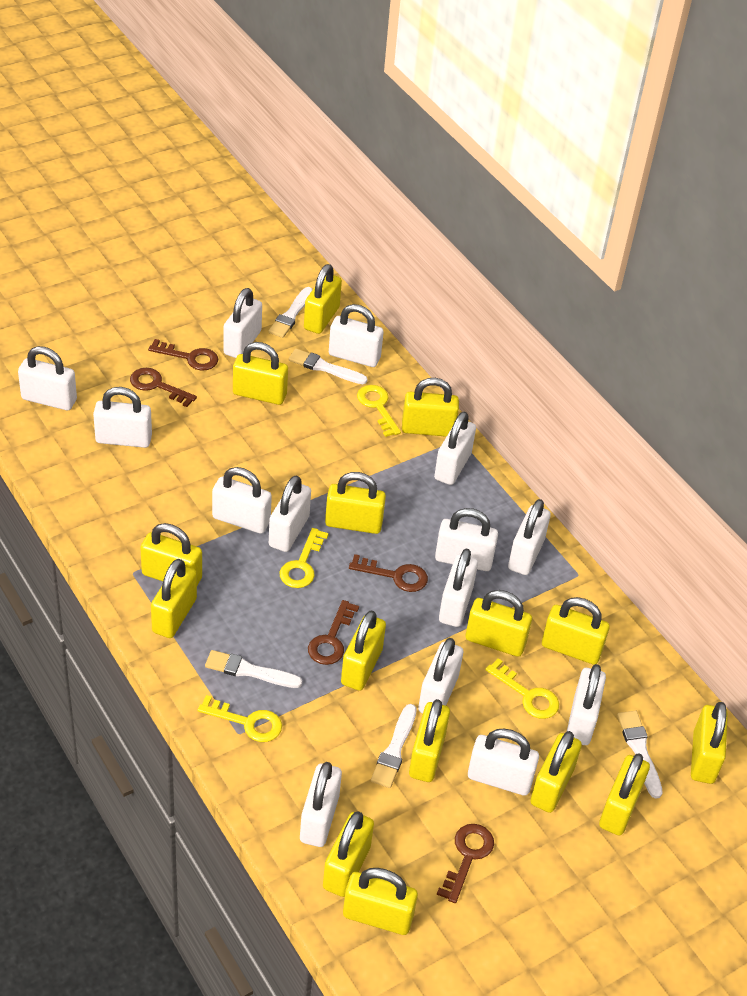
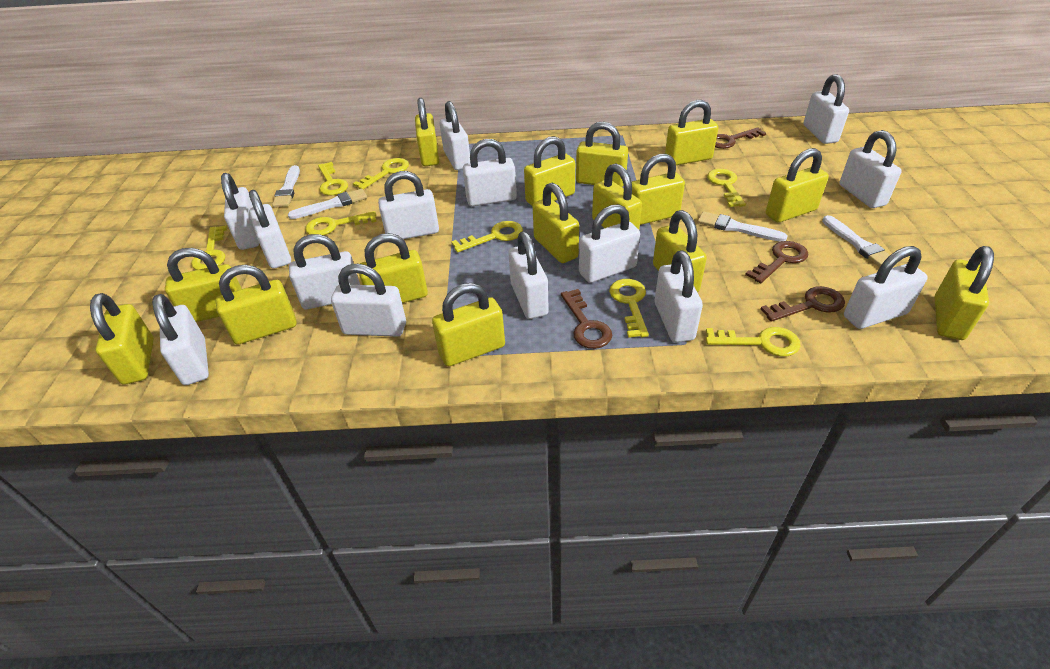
brown key: [130,368,197,407] [148,339,218,370] [308,600,359,665] [349,554,428,592] [437,824,494,903] = 5 -> [561,289,612,349] [715,127,766,149] [745,241,808,284] [761,286,845,322] = 4
white brush: [205,650,302,688] [268,287,313,338] [288,349,368,384] [371,704,417,788] [617,711,663,799] = 5 -> [272,165,300,208] [288,189,367,219] [697,212,788,242] [822,215,890,267] = 4
yellow key: [198,695,282,742] [280,528,329,588] [357,385,401,437] [485,658,559,719] = 4 -> [191,225,227,270] [305,211,377,235] [318,162,348,195] [353,158,409,189] [451,221,523,252] [609,279,649,338] [706,327,801,356] [707,169,746,207] = 8

